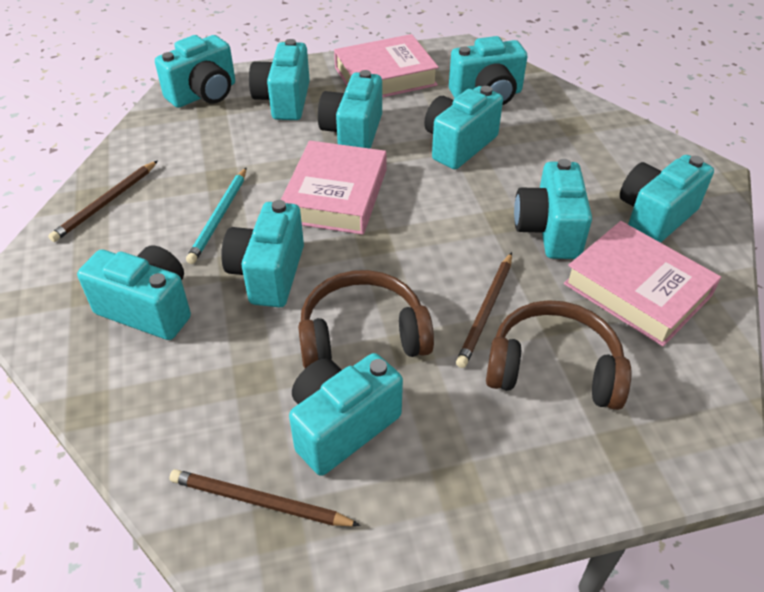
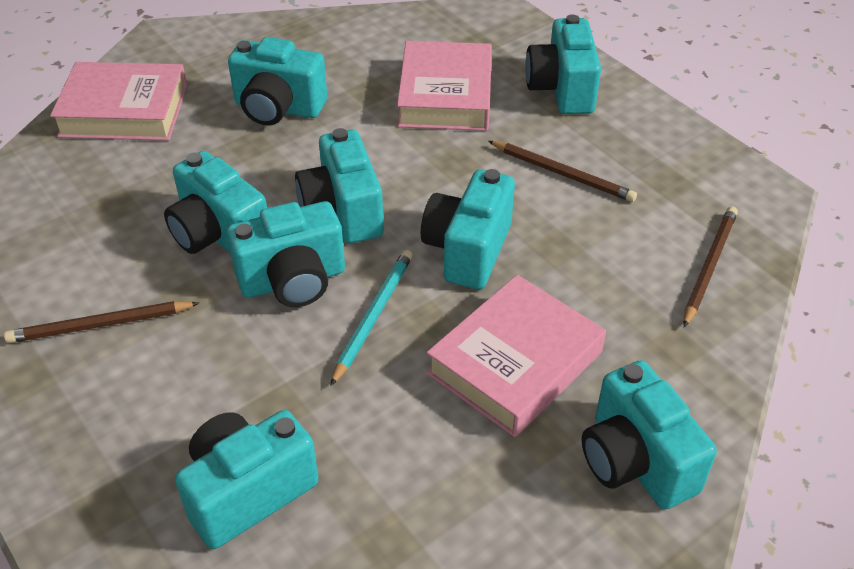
brown headphones: [298,270,434,368] [486,300,632,410] = 2 -> none = 0
turquoise camera: [77,246,191,340] [155,35,235,108] [221,200,304,307] [249,39,310,120] [289,353,403,476] [318,70,382,149] [424,86,503,169] [449,36,528,105] [514,159,592,259] [620,155,714,243] = 10 -> [164,151,267,254] [175,410,319,549] [227,201,345,307] [228,37,327,125] [295,128,384,243] [421,169,515,289] [525,15,601,114] [582,360,717,509] = 8

